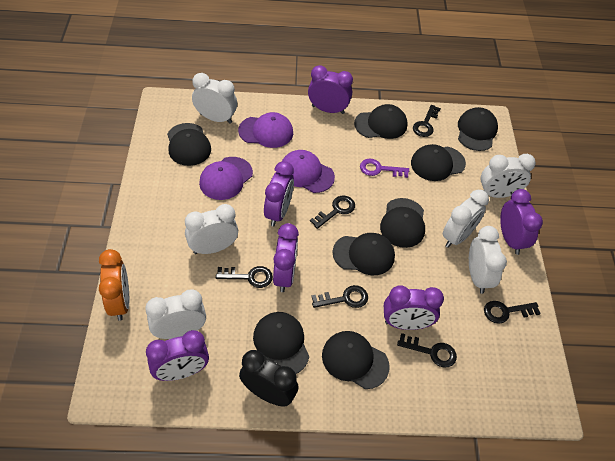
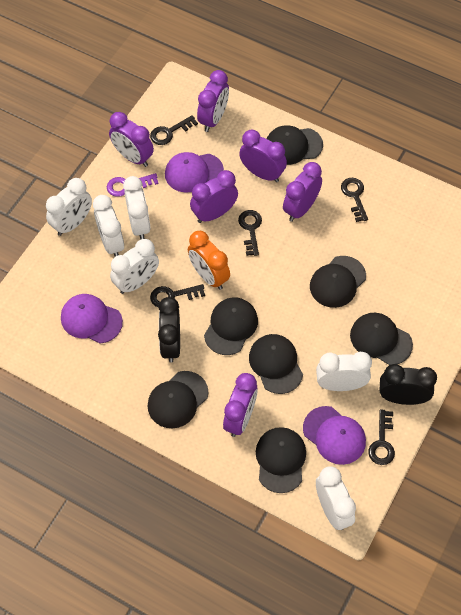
black cap: [167,123,211,166] [253,312,309,374] [322,331,390,389] [333,233,395,275] [354,104,408,139] [380,198,425,248] [411,144,466,181] [458,107,498,151] = 8 -> [148,371,209,429] [204,297,258,355] [249,334,303,394] [256,427,306,493] [267,125,323,165] [310,256,366,308] [350,313,413,365] = 7
black clock: [239,350,298,407] = 1 -> [158,297,180,363] [379,364,437,405] = 2
black key: [216,266,273,288] [310,196,355,229] [311,285,368,308] [397,333,457,368] [413,105,441,137] [484,301,541,324] = 6 -> [150,115,198,145] [150,284,205,307] [238,210,262,256] [341,178,368,222] [368,409,395,465] = 5

